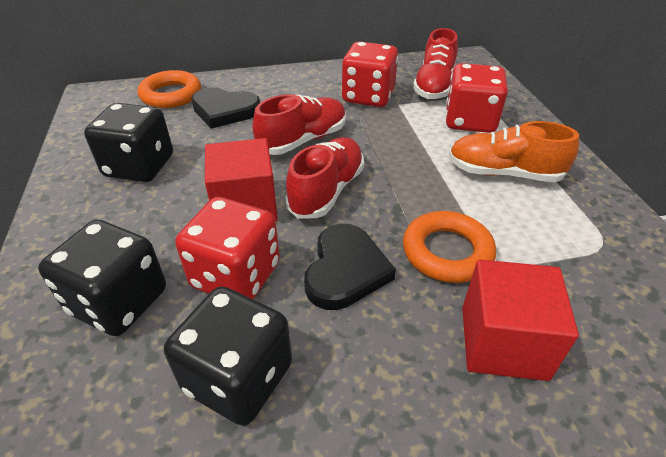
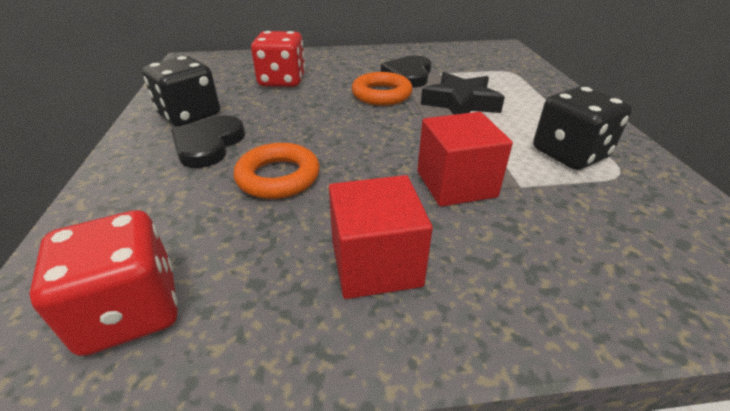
black dice: [38,220,166,336] [84,103,173,182] [164,286,292,426] = 3 -> [142,56,220,127] [533,86,632,170] = 2
black star: none = 0 -> [421,72,505,115] = 1
orange shoe: [449,121,579,182] = 1 -> none = 0
red dice: [175,197,280,299] [342,41,398,107] [445,63,508,133] = 3 -> [29,210,178,356] [251,31,305,87] = 2
red shoe: [252,94,346,155] [285,137,364,219] [413,28,458,99] = 3 -> none = 0

